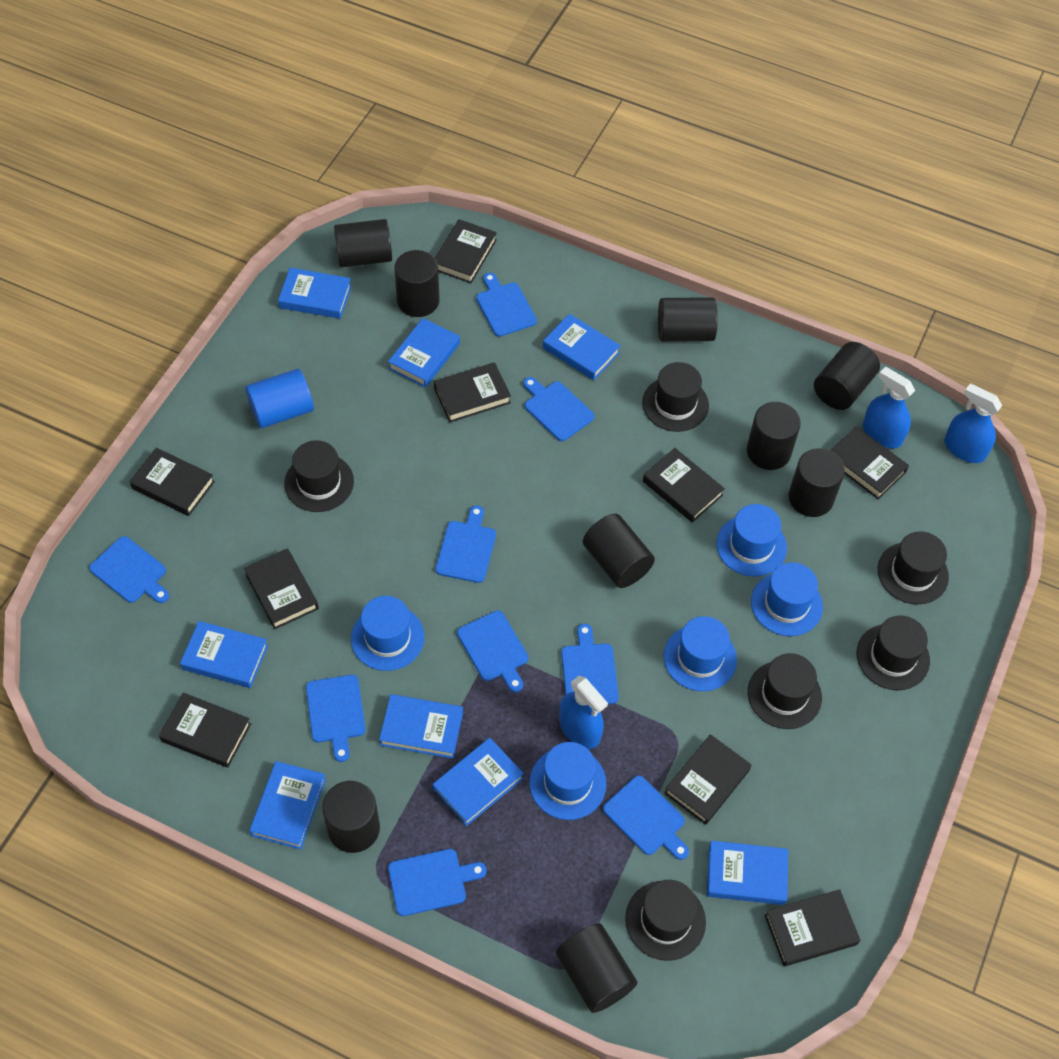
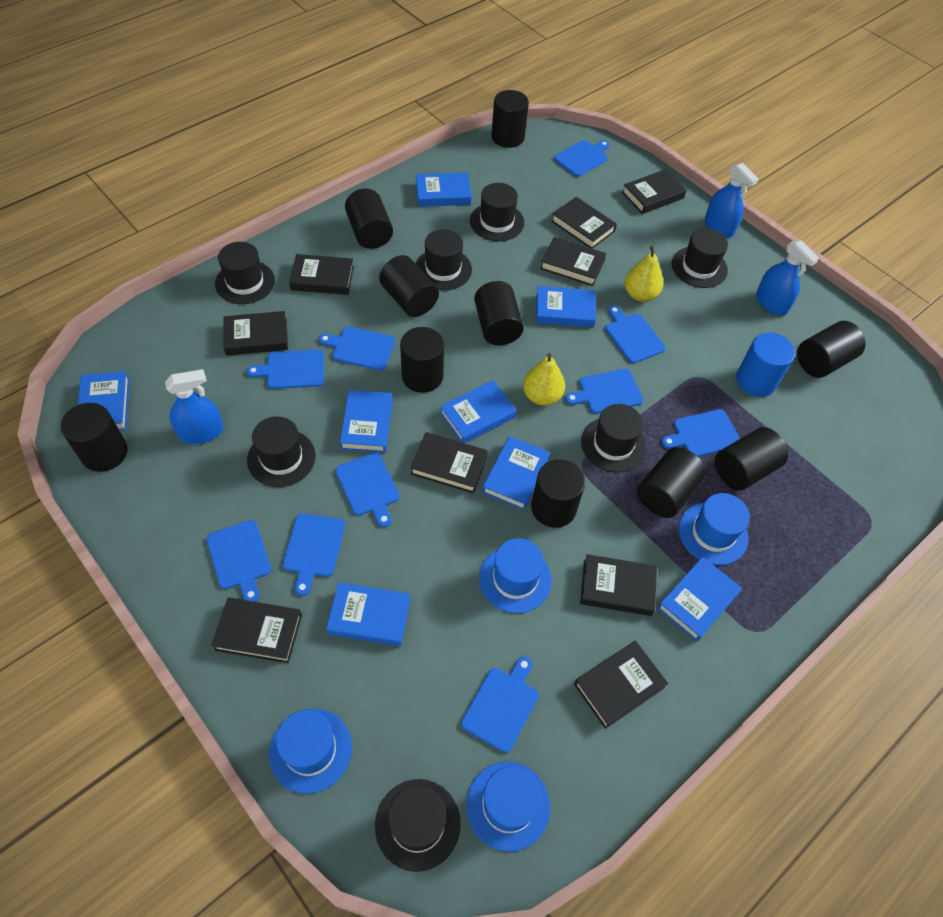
black cylinder: [322,781,380,853] [334,219,392,268] [394,250,440,317] [556,923,637,1013] [583,514,655,588] [658,297,718,342] [747,402,801,470] [788,448,845,517] [814,342,880,410] = 9 -> [61,403,128,472] [345,189,393,249] [379,255,439,317] [400,327,444,393] [474,281,524,345] [491,90,529,148] [531,459,585,528] [637,447,706,518] [715,427,788,491] [797,321,866,378] = 10
black hat: [284,440,354,512] [625,880,706,961] [642,362,709,432] [748,653,822,729] [857,615,930,690] [878,531,949,604] = 6 -> [215,242,275,304] [247,416,316,487] [375,779,461,872] [416,229,472,290] [470,183,524,241] [581,404,646,472] [672,228,728,288] = 7
blue cutting board: [89,536,169,603] [306,675,366,762] [388,849,487,916] [435,506,496,583] [457,610,529,692] [476,273,537,337] [523,377,594,441] [561,624,619,704] [603,776,689,860] = 9 -> [206,520,271,602] [247,350,324,389] [283,513,345,596] [319,326,395,371] [335,453,400,527] [461,656,539,753] [554,140,610,177] [565,369,643,414] [605,305,666,363] [661,409,740,457] = 10
blue hat: [351,596,425,671] [529,742,606,820] [664,616,737,691] [717,504,787,577] [751,562,823,636] = 5 -> [269,708,352,794] [466,762,550,852] [479,538,552,613] [679,493,750,565] = 4
yellow pear: none = 0 -> [523,353,565,406] [625,246,663,302] = 2

